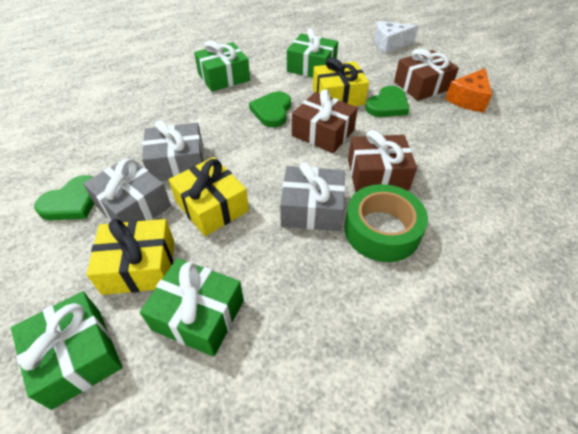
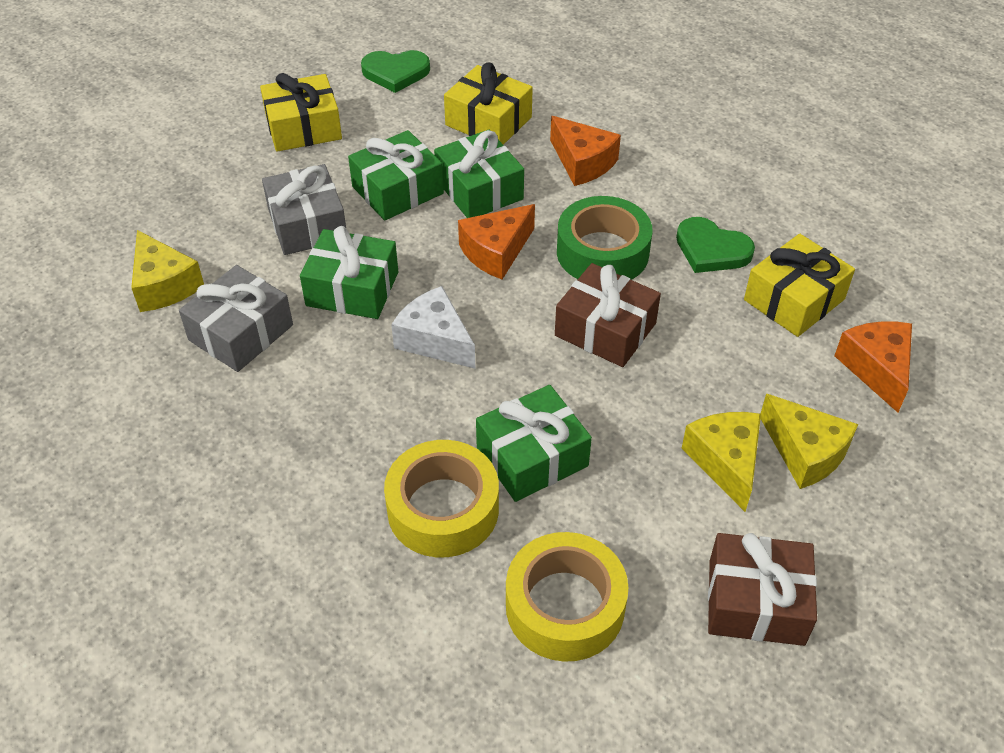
brown gift: [292,89,358,153] [348,130,417,192] [394,49,459,101] = 3 -> [555,263,661,367] [708,533,817,646] = 2
green heart: [34,175,94,220] [249,92,291,127] [365,86,410,117] = 3 -> [361,50,430,93] [676,217,755,273] = 2
grey gift: [83,157,171,222] [142,120,205,181] [280,162,345,231] = 3 -> [179,265,293,372] [262,164,346,255] = 2
orange cheese: [445,68,492,112] = 1 -> [458,204,535,279] [550,116,621,186] [834,321,912,413] = 3
yellow cheese: none = 0 -> [131,230,204,312] [681,412,761,512] [760,394,858,489] = 3
yellow tape: none = 0 -> [384,440,499,557] [506,532,629,662] = 2

